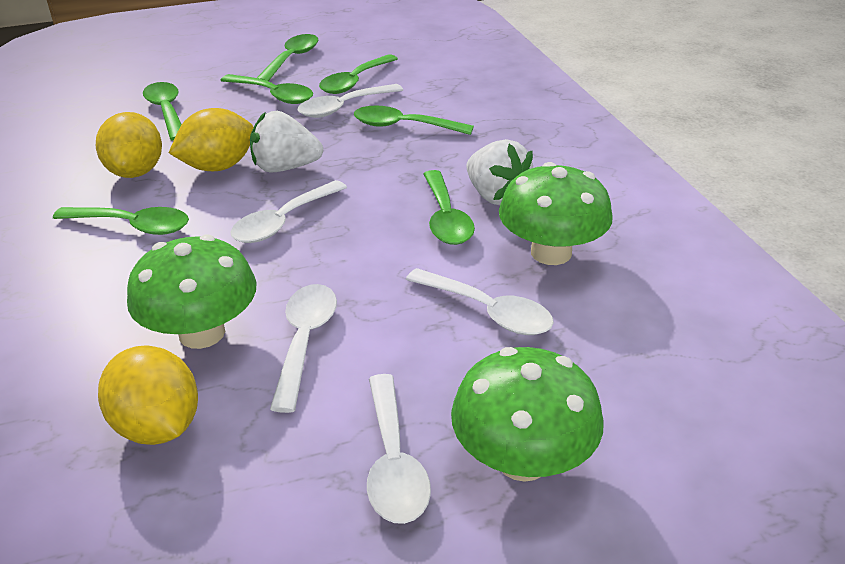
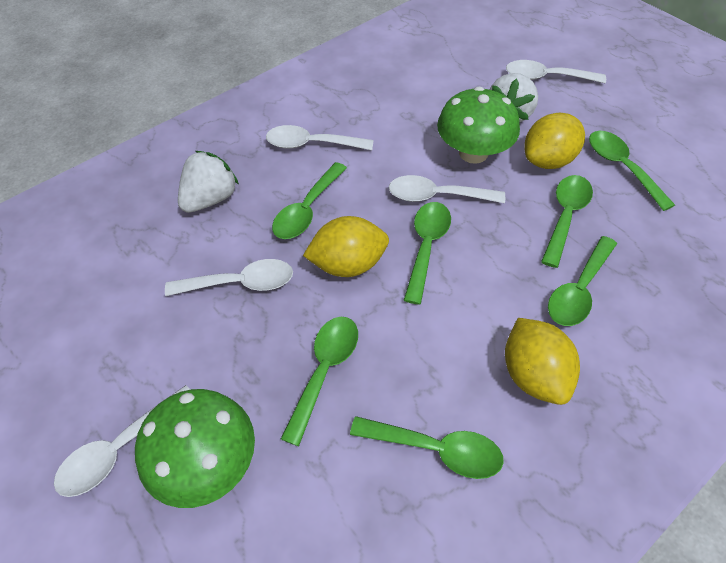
green mushroom: [127,234,257,349] [451,347,604,482] [499,162,613,265] = 3 -> [135,389,255,508] [437,87,520,164] = 2

